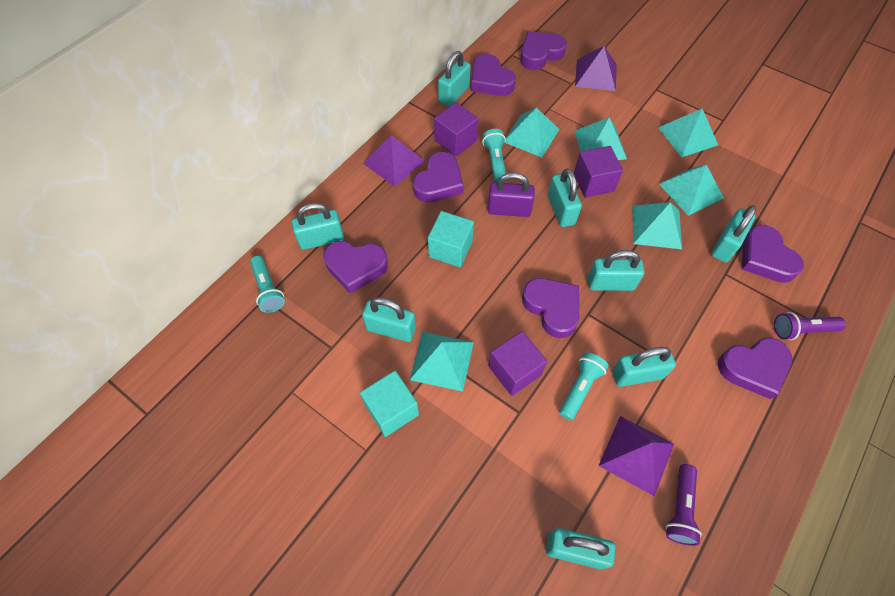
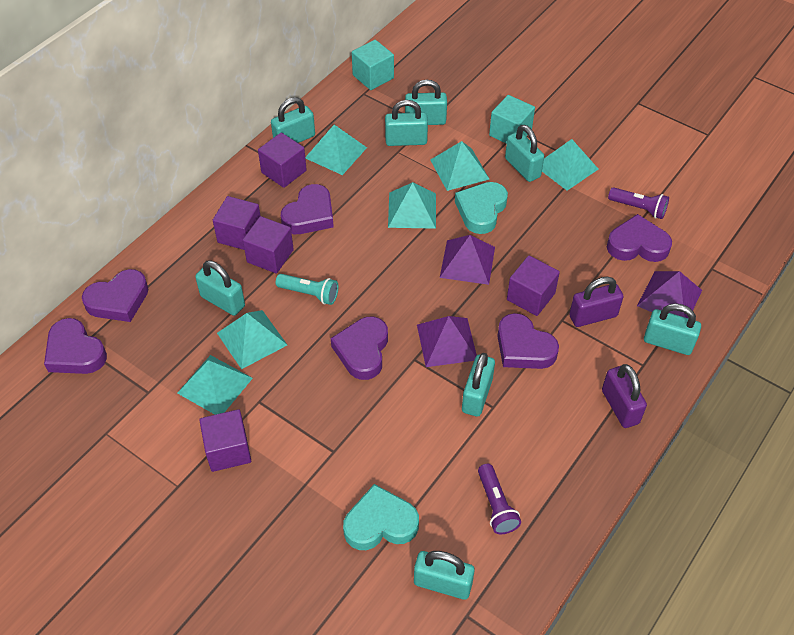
purple cube: [434,102,478,156] [489,331,547,396] [574,146,623,197] = 3 -> [199,409,251,472] [213,196,260,250] [243,216,294,274] [258,133,307,188] [507,255,560,316] = 5
purple heart: [323,241,388,293] [413,152,464,202] [471,54,516,96] [520,32,567,70] [522,278,579,338] [718,338,792,399] [742,225,804,283] = 7 -> [44,318,107,374] [82,269,149,322] [281,184,334,234] [331,317,388,380] [497,313,559,369] [607,214,672,262] = 6
purple padlock: [488,172,535,217] = 1 -> [569,277,623,327] [602,364,647,428] = 2
turquoise flashlight: [250,256,285,313] [482,129,506,183] [559,352,609,420] = 3 -> [276,274,338,305] = 1
turquoise heart: none = 0 -> [343,484,419,550] [455,182,508,234] = 2

